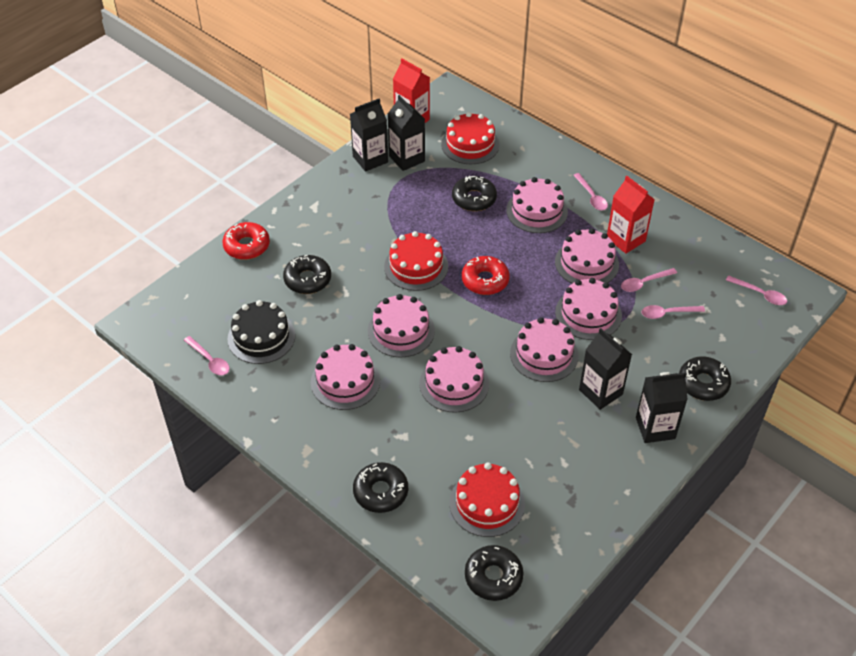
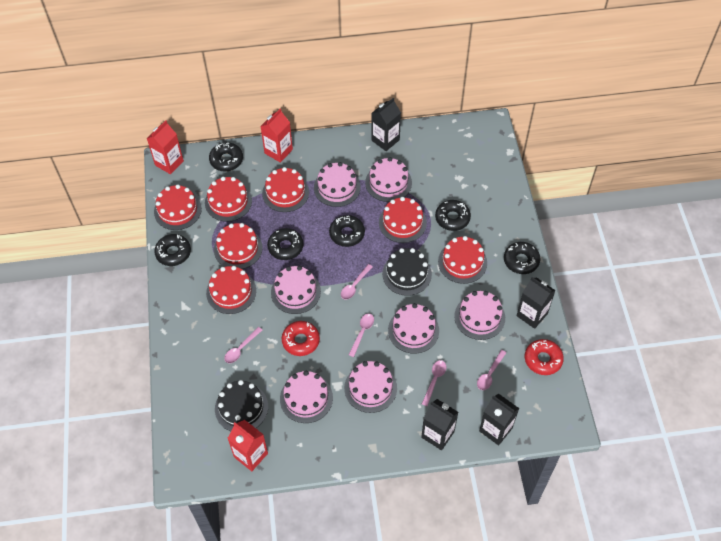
black cake: [227,300,295,364] = 1 -> [215,380,268,431] [382,248,432,296] = 2
black donut: [283,255,331,294] [353,462,408,513] [452,176,497,211] [465,545,523,601] [679,356,731,401] = 5 -> [154,234,191,266] [209,142,243,172] [267,228,303,260] [329,215,365,247] [435,200,471,231] [504,242,540,274] = 6
red cake: [384,231,448,291] [441,112,499,164] [450,463,525,537] = 3 -> [154,184,202,230] [205,177,252,222] [206,266,256,314] [214,223,263,269] [262,167,309,212] [379,197,427,243] [438,236,487,284] = 7
red carton: [393,59,430,123] [607,176,655,254] = 2 -> [147,120,184,174] [227,420,268,471] [260,109,293,163] = 3

